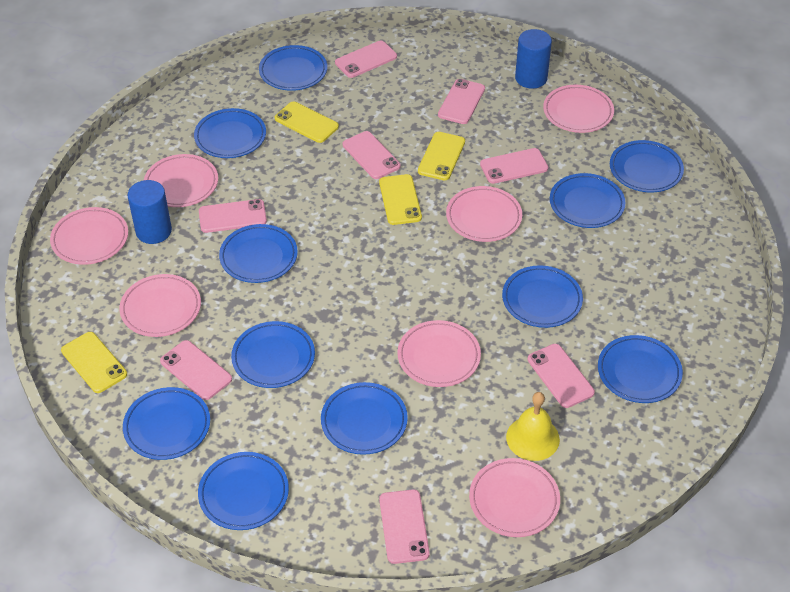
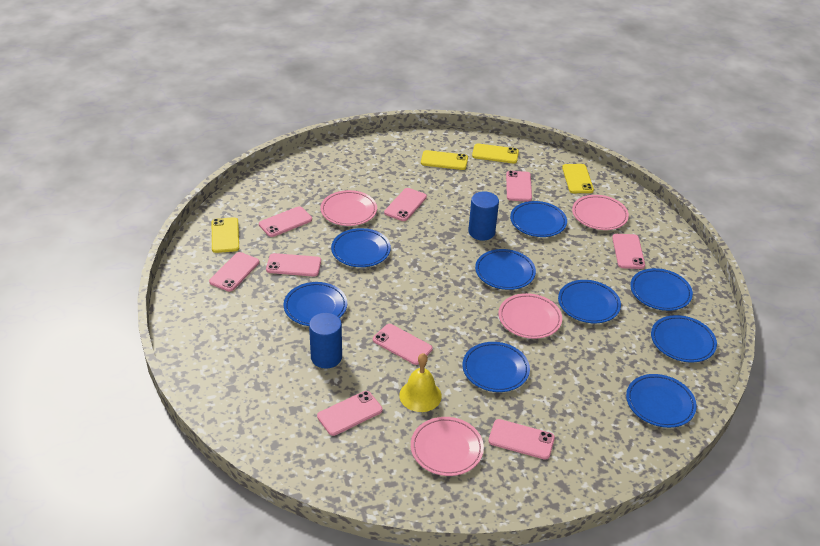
blue plate: [123,387,210,460] [194,108,266,158] [198,452,289,530] [219,224,298,283] [231,321,315,388] [259,45,327,91] [321,382,408,455] [502,265,583,328] [550,173,626,228] [598,335,683,403] [610,140,684,192] = 11 -> [284,282,347,326] [331,228,391,267] [462,342,530,392] [475,249,536,290] [510,201,567,237] [558,280,621,323] [626,374,697,428] [630,268,693,311] [651,315,717,362] = 9
pink phone: [160,340,232,400] [199,199,267,233] [335,41,397,78] [343,131,400,179] [379,490,430,564] [438,79,485,124] [480,148,548,184] [528,344,595,408] = 8 -> [209,252,259,292] [259,206,312,237] [266,253,321,277] [317,391,382,436] [373,324,433,365] [384,188,427,221] [488,419,555,460] [506,171,532,202] [612,234,645,269] = 9
pink plate: [50,207,128,265] [119,274,201,337] [144,154,218,207] [397,320,481,387] [446,186,522,242] [469,458,560,537] [543,85,614,133] = 7 -> [320,190,377,226] [411,417,484,476] [499,293,562,339] [572,195,629,230] = 4

